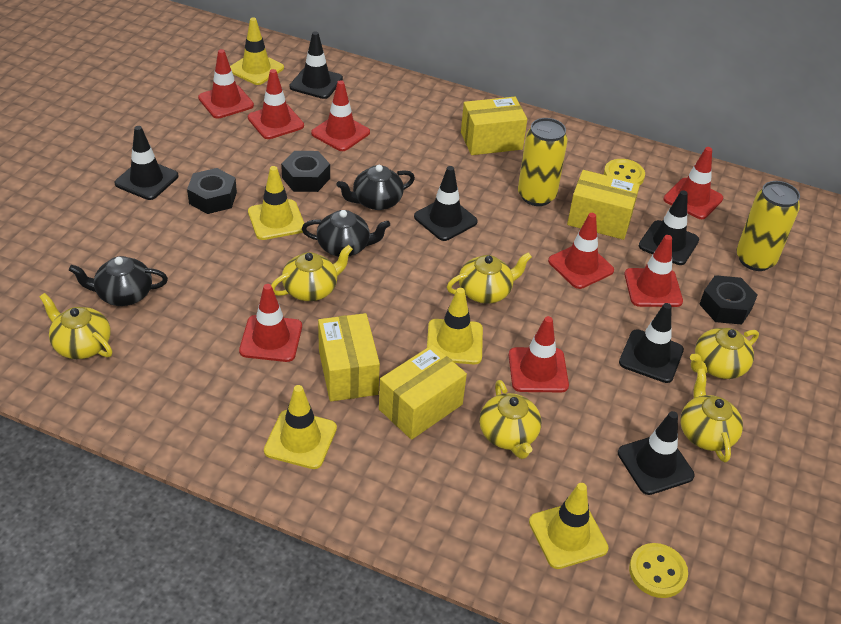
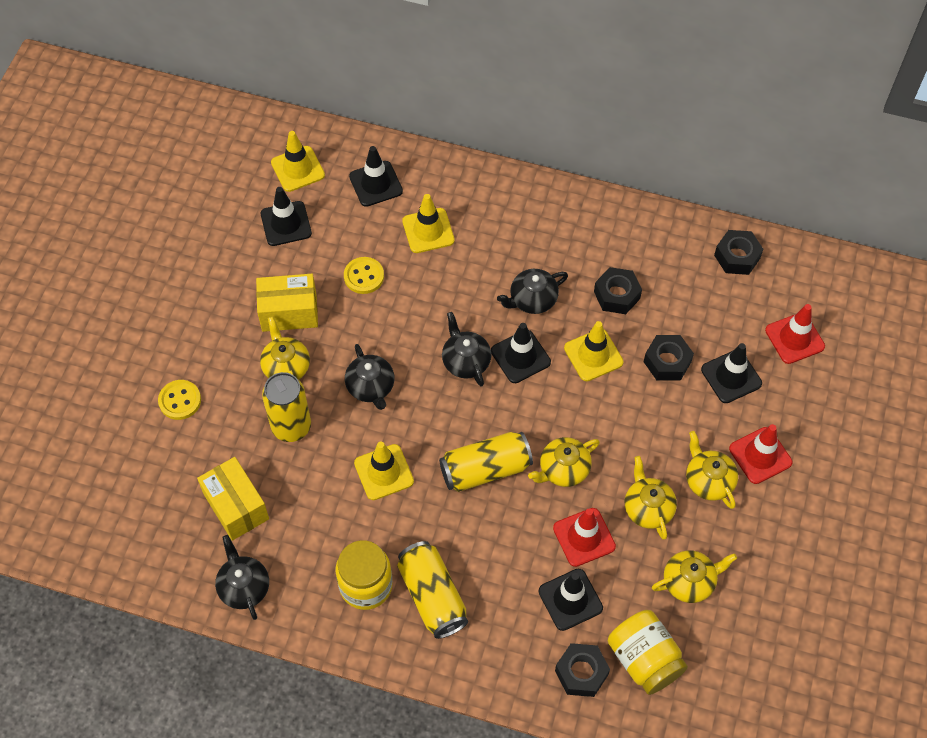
black nut: [187,168,237,214] [281,151,330,192] [699,275,758,325] = 3 -> [555,643,610,697] [594,267,642,314] [644,335,694,381] [714,230,763,275] = 4
black teapot: [69,256,168,306] [302,210,390,257] [337,165,415,210] = 3 -> [215,535,269,620] [345,344,395,410] [442,312,491,387] [497,269,568,314] = 4
black traffic cone: [115,126,178,200] [290,31,343,99] [414,166,478,241] [618,411,695,495] [619,303,684,383] [639,190,699,265] = 6 -> [261,187,312,246] [349,146,403,207] [491,323,551,383] [538,569,603,631] [701,343,762,403] = 5
red traffic cone: [198,49,254,119] [239,284,302,362] [248,69,304,139] [311,80,370,151] [509,316,569,392] [548,213,614,289] [624,235,683,307] [663,147,723,219] = 8 -> [553,508,616,567] [729,424,792,484] [765,304,825,364] = 3
yellow box: [318,313,380,401] [379,345,467,440] [461,97,527,155] [567,170,640,240] = 4 -> [197,457,269,541] [256,274,318,332] = 2
yellow can: [518,118,568,206] [736,181,800,271] = 2 -> [262,372,311,442] [397,541,468,639] [439,432,533,492] = 3
yellow jar: none = 0 -> [336,540,393,610] [608,610,688,695] = 2
yellow teapot: [40,293,113,359] [271,245,353,301] [447,252,532,304] [479,380,541,459] [680,369,743,462] [690,328,759,379] = 6 -> [260,317,310,380] [528,437,600,487] [625,456,677,540] [652,550,737,603] [686,431,738,509] = 5
yellow traffic cone: [230,17,284,85] [248,166,304,240] [264,385,337,469] [427,288,483,364] [529,483,609,569] = 5 -> [271,131,325,192] [354,442,414,500] [402,194,455,253] [564,321,624,381] = 4

